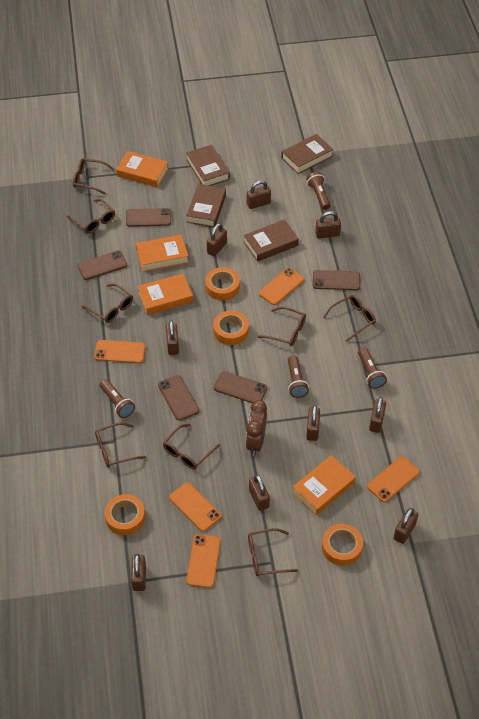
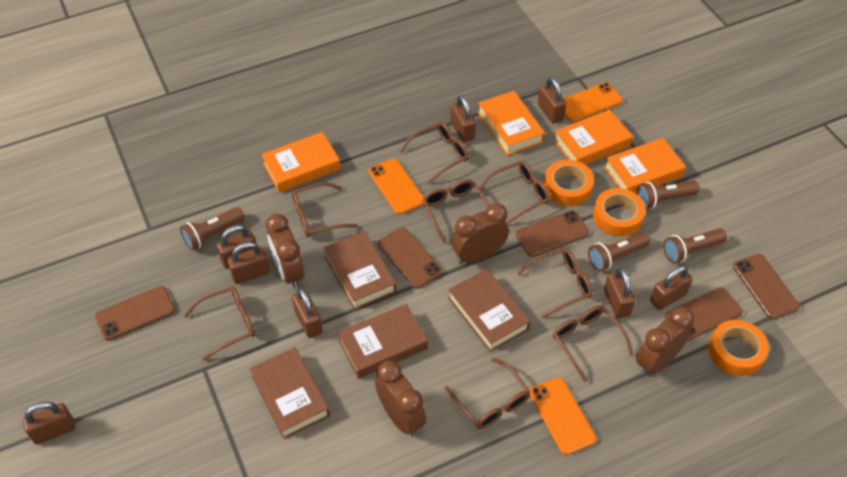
brown clock: [246,400,267,456] = 1 -> [266,213,304,289] [375,360,426,437] [451,203,509,265] [636,307,694,376] = 4
brown padlock: [131,554,146,591] [166,320,179,355] [207,223,227,256] [247,180,271,209] [249,475,270,511] [306,405,320,441] [315,211,341,238] [369,397,386,433] [394,508,418,544] = 9 -> [23,402,75,444] [216,225,256,269] [227,242,270,284] [292,288,323,338] [450,95,476,142] [537,77,566,124] [604,268,635,318] [650,266,692,310] = 8
orange phone: [94,340,146,363] [169,482,222,532] [186,534,221,588] [259,268,304,305] [367,456,420,502] = 5 -> [369,158,424,215] [529,377,597,455] [564,83,623,122] = 3
orange tape: [104,494,145,535] [205,267,240,300] [213,311,249,345] [322,524,363,566] = 4 -> [544,159,594,206] [593,188,646,237] [708,320,769,376] = 3

